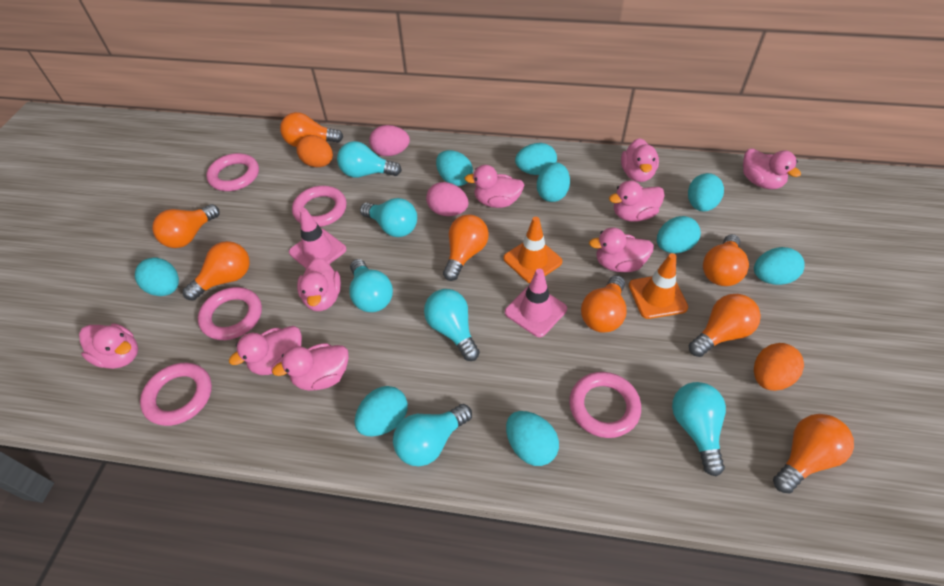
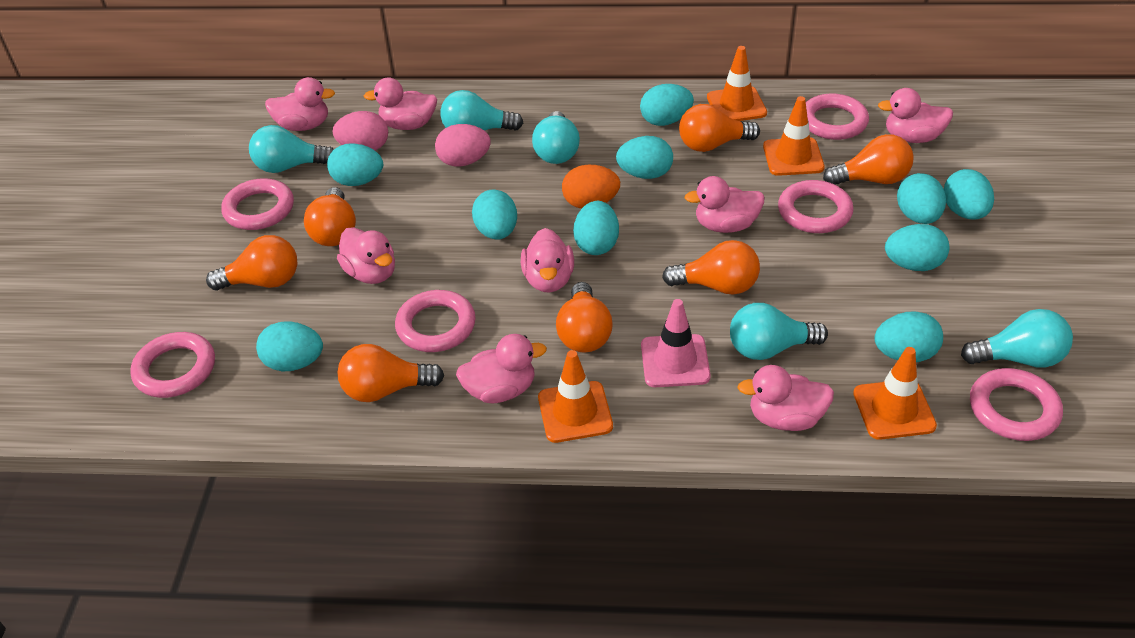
orange egg: [296,135,333,167] [754,343,804,391] = 2 -> [562,165,620,208] = 1
orange light bulb: [152,204,220,248] [183,241,250,301] [280,112,343,147] [443,214,489,281] [581,275,627,333] [689,294,761,357] [703,234,749,286] [773,414,854,493] = 8 -> [206,235,297,290] [304,187,356,246] [337,344,444,402] [556,282,612,352] [662,240,760,295] [679,104,760,152] [823,134,914,185] = 7
orange traffic cone: [503,217,562,283] [629,253,688,319] = 2 -> [538,350,613,443] [707,46,767,121] [763,96,825,176] [853,347,937,440] = 4
pink duck: [79,323,138,369] [229,326,302,375] [272,343,348,391] [297,258,341,311] [464,165,524,208] [589,227,654,272] [609,180,665,222] [621,138,659,182] [743,148,801,189] = 9 -> [265,77,335,131] [337,227,395,284] [364,77,437,130] [456,334,547,403] [521,228,574,293] [685,176,765,233] [737,365,834,431] [878,88,953,143] = 8
pink ring: [140,363,212,426] [198,287,262,340] [206,153,259,191] [292,186,346,227] [569,372,641,438] = 5 -> [130,332,215,398] [221,178,294,230] [395,290,476,352] [778,180,854,233] [806,94,869,140] [970,368,1063,441] = 6
pink traffic cone: [289,208,346,268] [505,268,567,337] = 2 -> [641,299,711,387] = 1
turquoise egg: [135,258,179,296] [355,386,408,437] [436,150,473,186] [506,411,559,466] [515,143,557,175] [537,162,570,202] [657,216,701,253] [688,173,724,212] [754,247,805,285] = 9 -> [256,321,323,371] [327,143,383,186] [472,190,517,240] [573,201,619,255] [616,136,673,179] [640,84,694,126] [874,311,943,362] [885,224,950,271] [897,173,946,224] [944,169,994,219] = 10
turquoise light bulb: [337,141,402,178] [349,259,393,312] [360,198,417,237] [393,404,472,466] [424,289,480,361] [672,382,726,477] = 6 -> [249,125,334,173] [441,90,523,131] [532,111,580,164] [730,303,828,360] [961,309,1073,368] = 5

